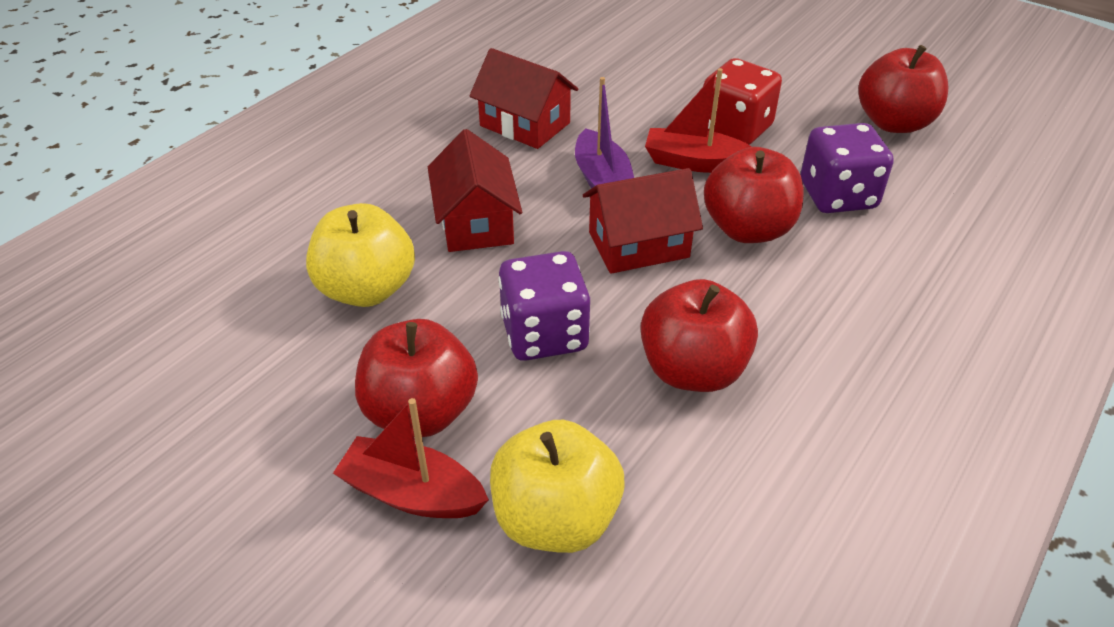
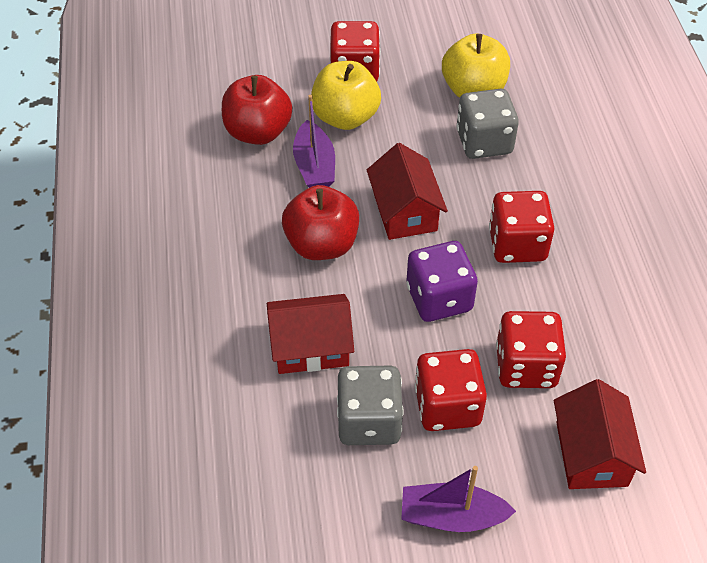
grey dice: none = 0 -> [337,366,404,445] [456,89,519,159] = 2
purple boat: [575,77,634,188] = 1 -> [293,95,335,188] [401,466,516,532] = 2
purple dice: [498,251,590,361] [800,123,894,213] = 2 -> [406,241,478,322] = 1
red apple: [355,319,478,437] [641,279,758,392] [704,147,804,243] [858,45,948,133] = 4 -> [222,75,292,145] [282,185,359,260] = 2
red boat: [333,398,489,518] [645,68,751,173] = 2 -> none = 0
red dice: [703,58,782,145] = 1 -> [330,21,380,82] [415,349,487,431] [489,191,555,263] [496,311,566,388] = 4

